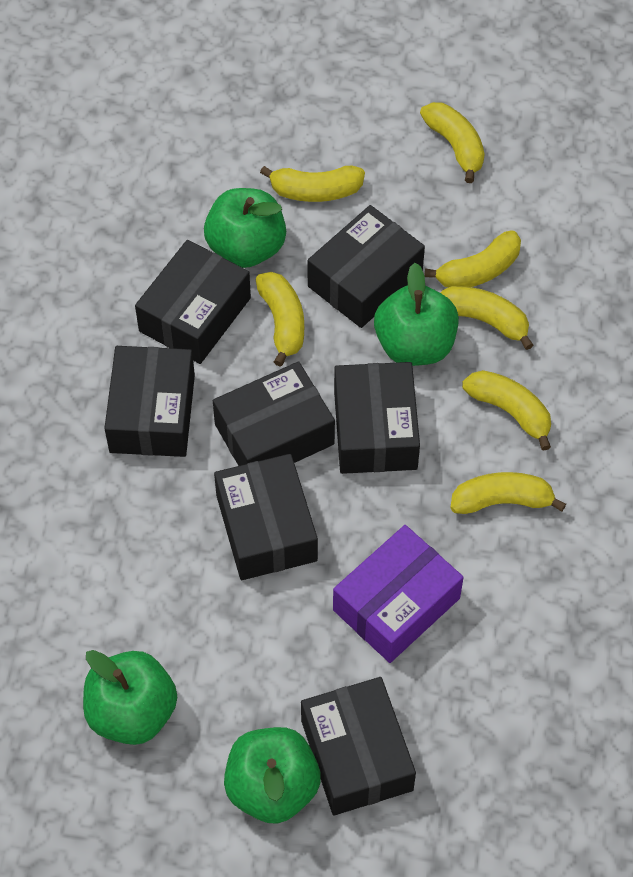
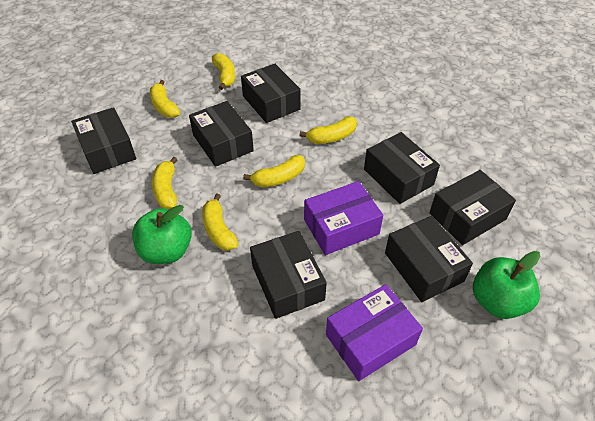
green apple: [83,650,177,745] [204,188,286,268] [224,727,321,824] [374,263,459,366] = 4 -> [132,205,192,264] [473,251,540,319] = 2
purple box: [333,525,464,663] = 1 -> [304,181,383,255] [326,284,423,381] = 2
yellow banana: [256,272,304,367] [260,166,365,202] [420,102,485,183] [424,230,521,288] [441,286,533,350] [450,472,566,514] [462,370,551,451] = 7 -> [150,80,180,118] [152,157,178,209] [202,193,238,251] [212,53,235,90] [243,155,305,187] [299,116,357,144] = 6

